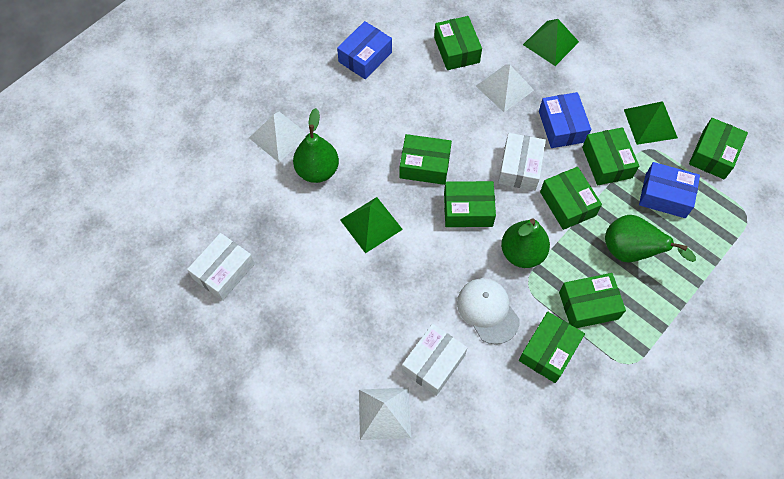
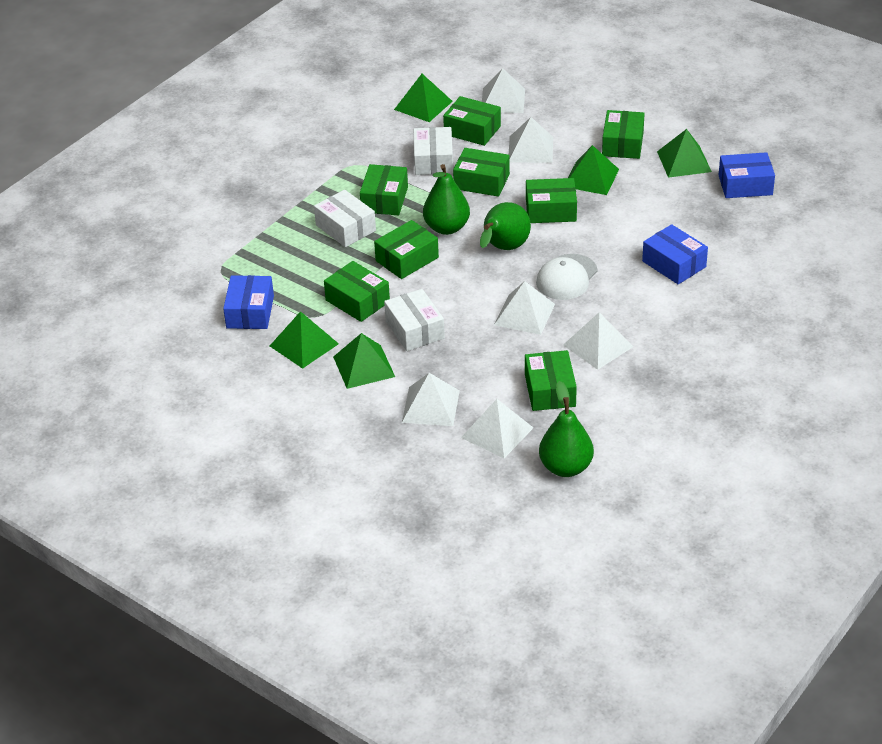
green pyramid: [340,197,403,253] [523,19,579,66] [624,101,678,145] = 3 -> [270,311,339,369] [333,333,395,389] [394,74,453,122] [568,145,619,195] [657,129,712,178] = 5
white pyramid: [249,112,308,162] [359,388,411,440] [476,64,534,112] = 3 -> [402,373,460,426] [461,399,533,458] [482,69,525,113] [494,281,555,335] [509,117,553,163] [563,312,633,370] = 6

